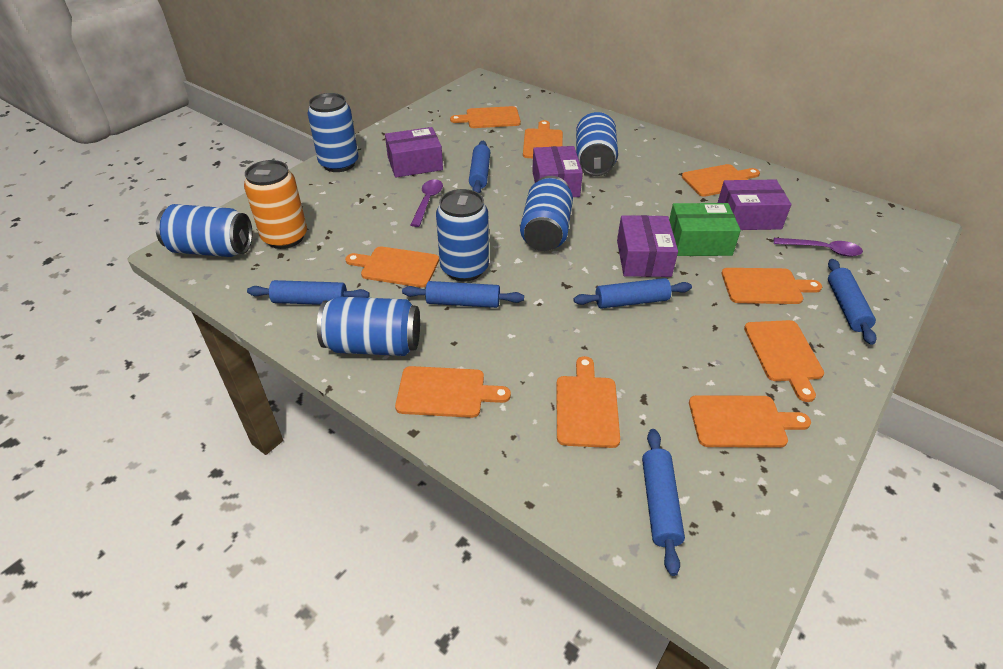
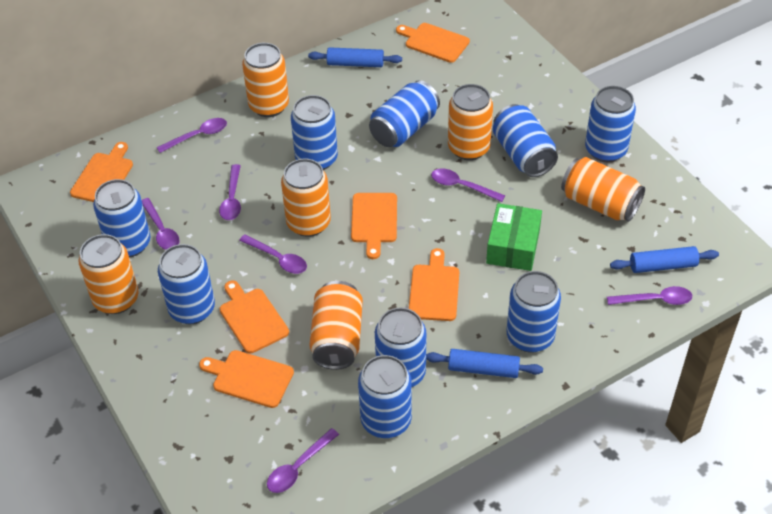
blue can: [155,204,252,257] [307,93,358,172] [317,297,420,356] [436,189,489,281] [520,176,573,251] [576,112,618,176] = 6 -> [93,179,151,258] [158,244,215,324] [291,95,338,170] [358,355,412,438] [369,80,440,147] [375,308,426,387] [493,104,558,177] [506,271,561,353] [585,86,636,162] = 9
blue rolling pin: [247,280,370,305] [402,281,524,308] [469,141,490,194] [573,278,692,309] [642,429,685,576] [828,259,876,345] = 6 -> [308,47,402,67] [426,349,543,378] [610,246,719,273] = 3
orange can: [244,160,307,249] = 1 -> [79,234,139,314] [242,43,289,117] [281,159,331,237] [309,281,363,370] [448,84,493,160] [561,157,645,222] = 6
orange cutting board: [345,246,439,288] [395,366,511,418] [450,106,521,128] [523,120,563,158] [556,356,620,448] [682,164,760,197] [689,395,811,448] [722,268,822,304] [744,320,824,402] = 9 -> [70,142,133,202] [199,350,294,408] [220,281,289,353] [351,193,397,259] [396,23,470,63] [409,248,459,321] = 6
purple box: [385,127,443,178] [532,146,583,197] [617,215,678,277] [718,179,791,230] = 4 -> none = 0
purple spoon: [411,179,443,227] [774,238,863,257] = 2 -> [142,198,179,250] [156,118,227,153] [219,164,241,220] [239,234,307,274] [267,428,339,493] [431,168,505,202] [607,286,692,305] = 7

